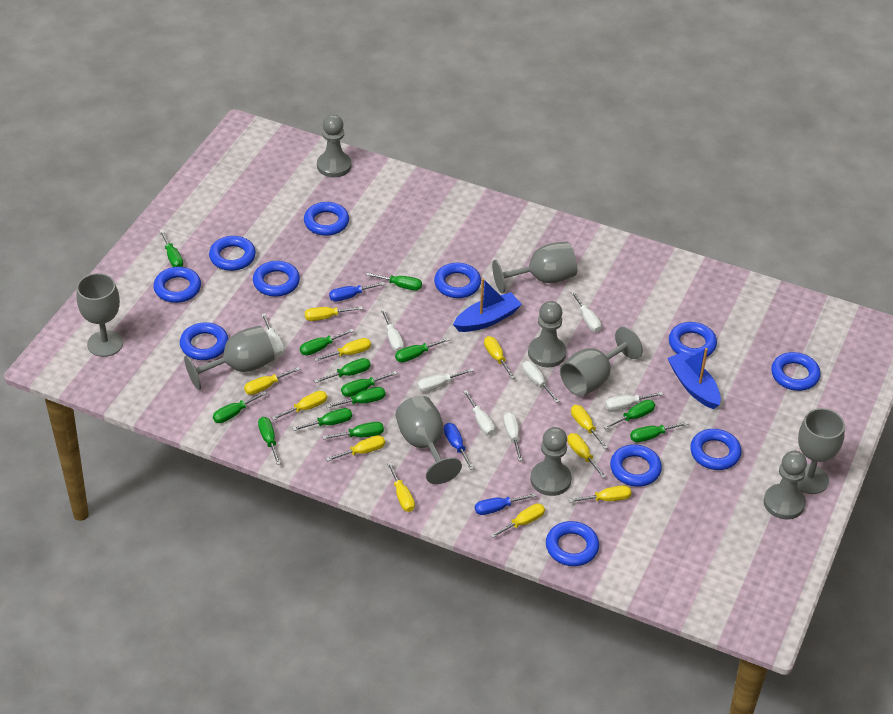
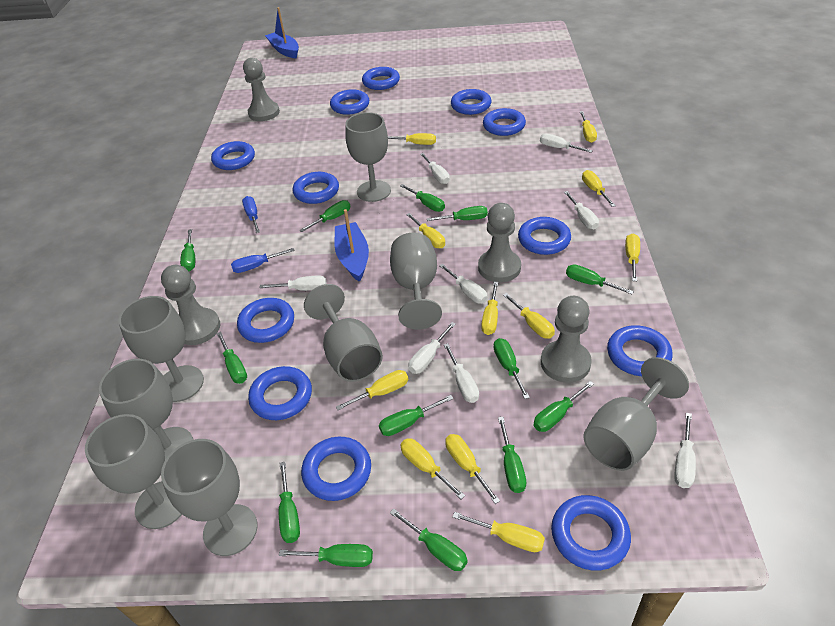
blue ring: [154,267,201,303] [180,322,229,360] [209,236,256,271] [253,261,300,297] [304,202,349,236] [434,263,481,298] [546,521,599,566] [610,445,662,487] [669,322,717,357] [690,429,741,470] [771,352,821,391] = 11 -> [211,141,255,170] [237,298,294,343] [248,366,312,420] [293,172,339,204] [301,437,371,501] [330,89,369,115] [362,67,400,90] [451,89,491,115] [483,108,526,136] [518,217,571,255] [551,495,631,571] [607,325,672,376] = 12
blue screwdriver: [329,282,385,302] [444,423,474,470] [475,493,537,515] = 3 -> [231,248,295,273] [242,196,260,233] = 2
grey goblet: [77,273,123,357] [184,326,275,390] [395,396,462,484] [492,241,577,294] [560,327,643,396] [798,408,845,494] = 6 -> [85,414,182,529] [99,359,193,460] [119,296,204,402] [161,439,257,556] [304,284,383,382] [345,112,391,202] [390,233,442,330] [583,357,689,471] = 8

